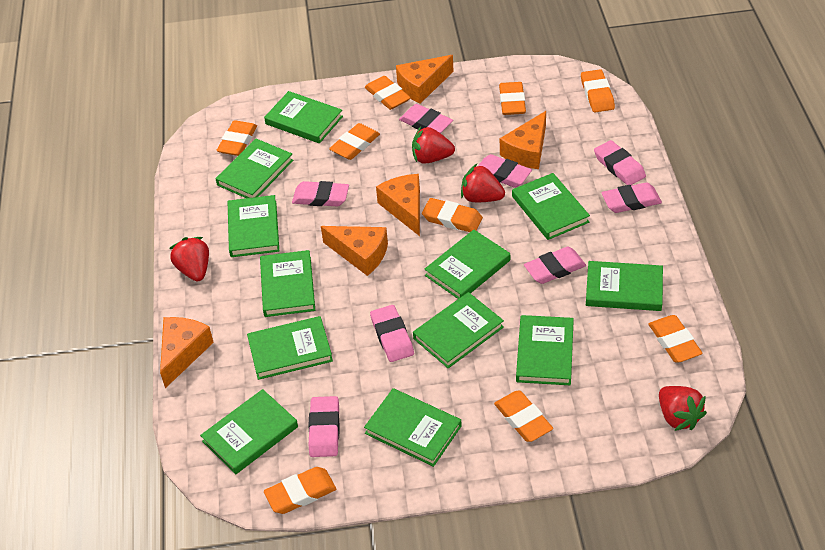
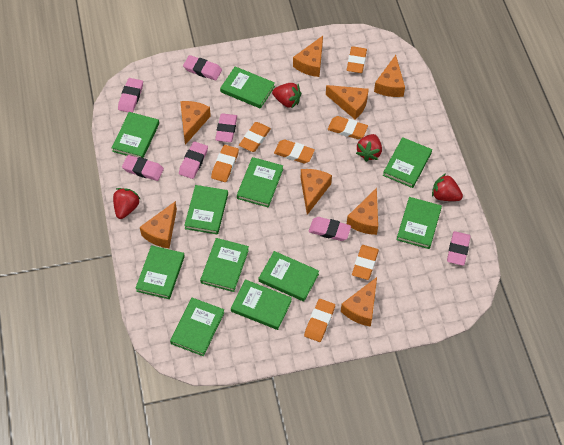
green book: [200,389,298,474] [216,139,293,198] [228,195,279,257] [247,316,333,380] [260,250,315,317] [264,91,343,143] [364,388,462,467] [413,292,504,368] [424,230,510,299] [512,173,590,240] [516,315,574,385] [586,261,663,311] = 12 -> [112,112,159,158] [135,245,185,299] [170,298,225,356] [184,185,228,235] [200,238,249,292] [220,66,275,109] [231,279,292,330] [237,157,283,208] [259,251,319,302] [383,137,432,188] [396,197,442,249] = 11
orange cheese: [160,317,214,388] [321,226,388,276] [376,174,420,236] [396,55,454,104] [500,111,546,169] = 5 -> [140,201,177,248] [180,101,211,145] [293,36,323,77] [301,169,332,215] [326,85,369,119] [341,277,377,327] [347,188,378,235] [374,55,405,97] = 8
orange eraser: [217,120,257,156] [264,467,336,514] [329,123,380,160] [365,76,411,110] [422,198,483,232] [494,391,553,442] [499,82,526,115] [581,69,615,112] [648,315,703,363] = 9 -> [211,145,239,182] [239,122,271,152] [274,140,315,164] [304,299,335,342] [328,116,368,139] [347,46,367,73] [352,245,379,280] = 7
pink eraser: [292,181,349,206] [308,396,340,457] [370,305,414,362] [399,104,453,133] [478,154,532,188] [524,247,586,284] [594,140,646,185] [601,182,662,213] = 8 -> [118,78,143,113] [122,155,164,181] [179,141,208,179] [183,55,222,80] [215,114,237,142] [309,217,351,241] [447,231,470,266] = 7

